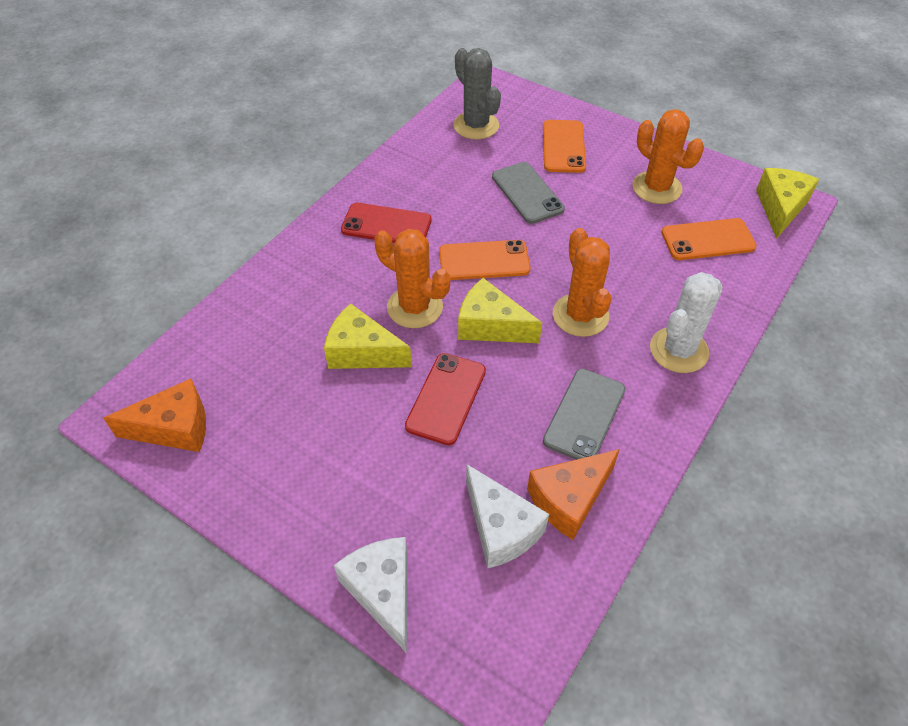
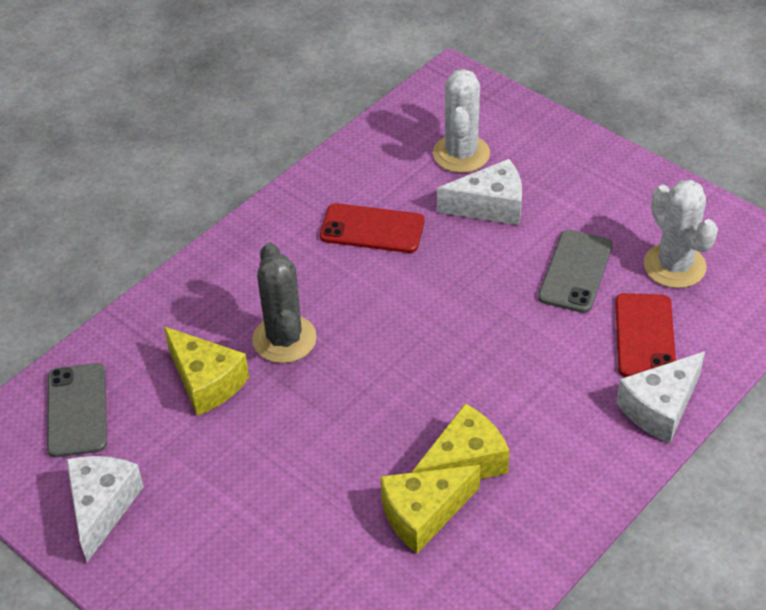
orange cactus: [374,229,450,328] [553,228,611,337] [633,109,704,204] = 3 -> none = 0
orange cheese: [104,379,206,452] [527,449,620,540] = 2 -> none = 0
orange phone: [439,240,531,280] [543,120,586,173] [661,218,757,260] = 3 -> none = 0
white cactus: [650,272,723,373] = 1 -> [433,69,490,173] [644,180,718,288] = 2
white cheese: [334,537,407,653] [466,464,549,569] = 2 -> [66,456,144,562] [437,159,522,225] [616,351,705,443] = 3

